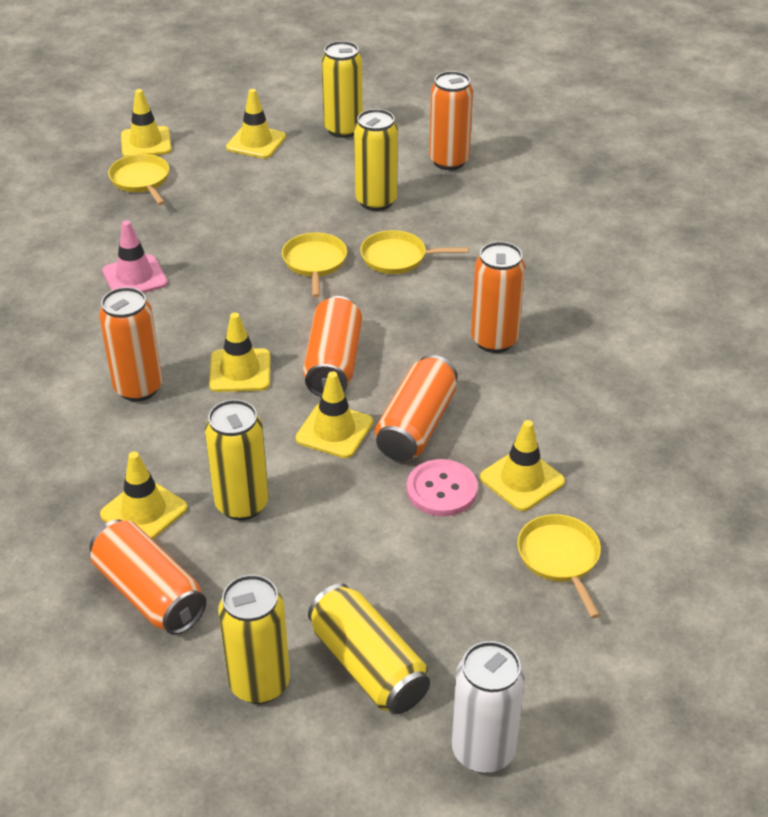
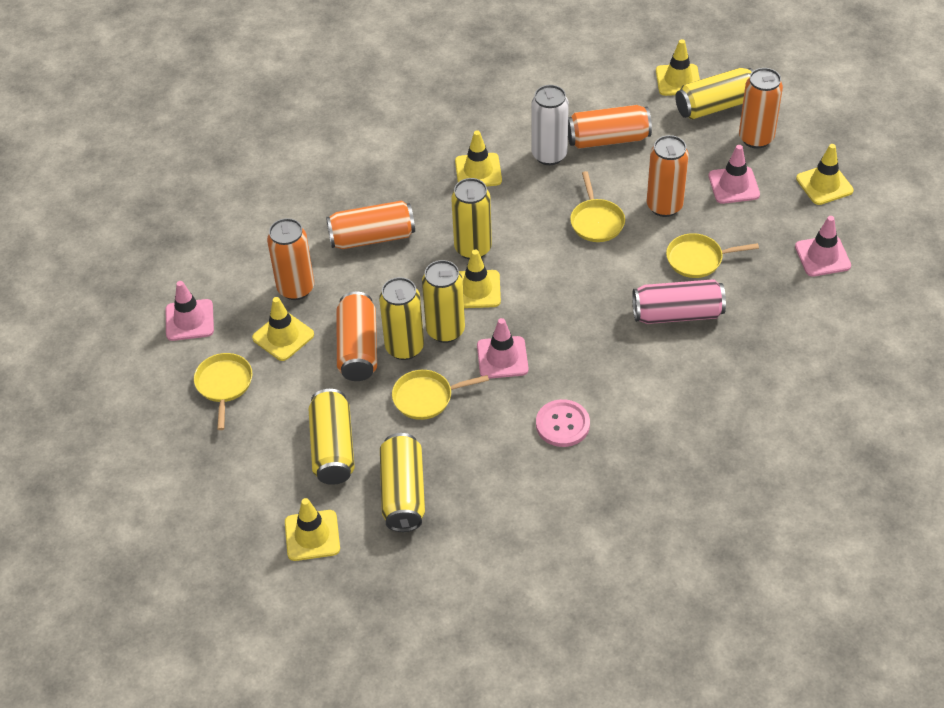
pink can: none = 0 -> [632,279,726,324] = 1
pink traffic cone: [102,220,168,293] = 1 -> [166,281,214,341] [477,318,529,379] [708,145,760,204] [795,216,851,277] = 4
yellow can: [205,399,269,521] [218,575,290,704] [308,583,430,714] [321,41,363,138] [354,109,398,211] = 5 -> [308,389,355,485] [379,277,424,360] [380,433,425,532] [422,260,465,343] [451,178,492,259] [675,68,754,119] = 6

